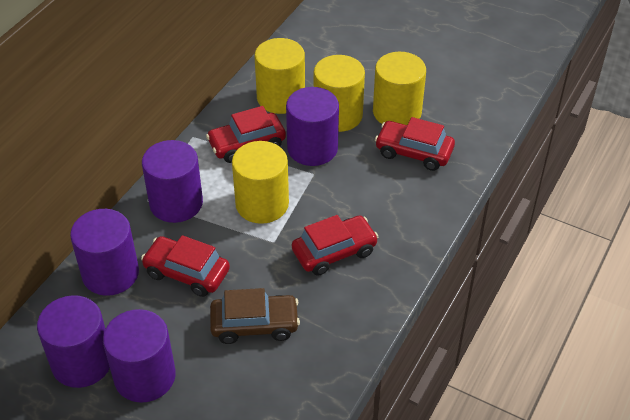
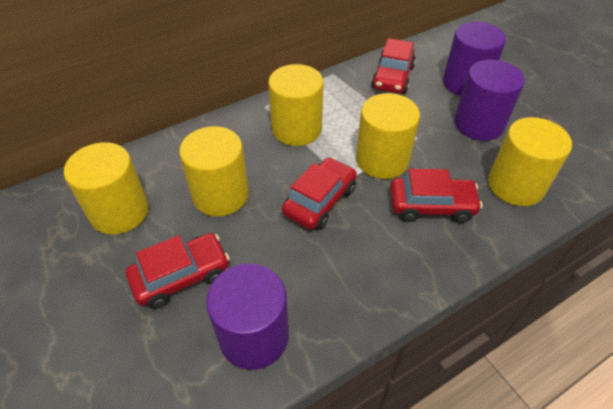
brown car: [210,288,300,344] = 1 -> none = 0
purple cylinder: [37,295,110,388] [70,209,139,296] [103,309,176,403] [142,140,203,223] [286,87,339,166] = 5 -> [206,263,289,370] [443,22,506,96] [454,60,525,141] = 3
yellow cylinder: [232,141,289,224] [254,38,305,114] [314,55,365,132] [373,52,426,125] = 4 -> [64,142,149,235] [179,126,249,216] [268,64,324,146] [356,93,420,179] [488,117,572,206] = 5

